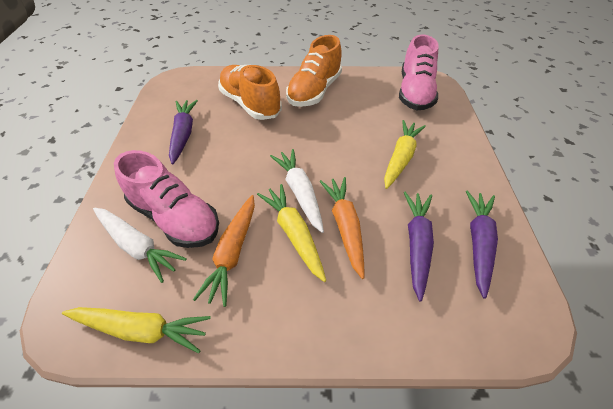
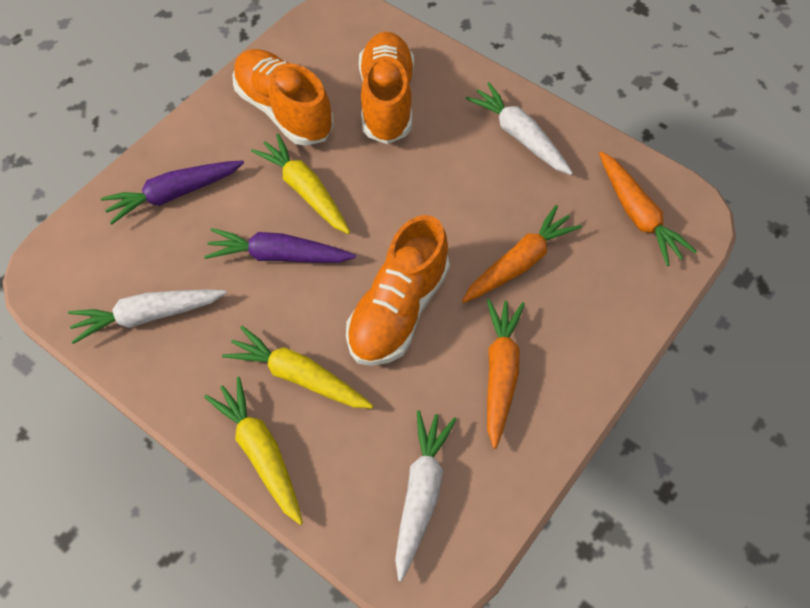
orange carrot: [193,195,255,307] [319,177,364,279] = 2 -> [462,205,582,303] [487,299,525,449] [599,151,697,266] = 3
orange shoe: [218,65,282,120] [286,35,342,107] = 2 -> [233,49,334,146] [346,215,450,366] [359,32,414,144] = 3
pink shoe: [114,150,219,248] [399,35,439,110] = 2 -> none = 0
purple carrot: [169,100,198,164] [404,192,434,302] [466,190,498,299] = 3 -> [101,160,244,225] [204,228,356,263] = 2
white carrot: [93,208,187,283] [270,149,324,233] = 2 -> [68,289,227,344] [395,410,457,582] [465,82,573,175] = 3

